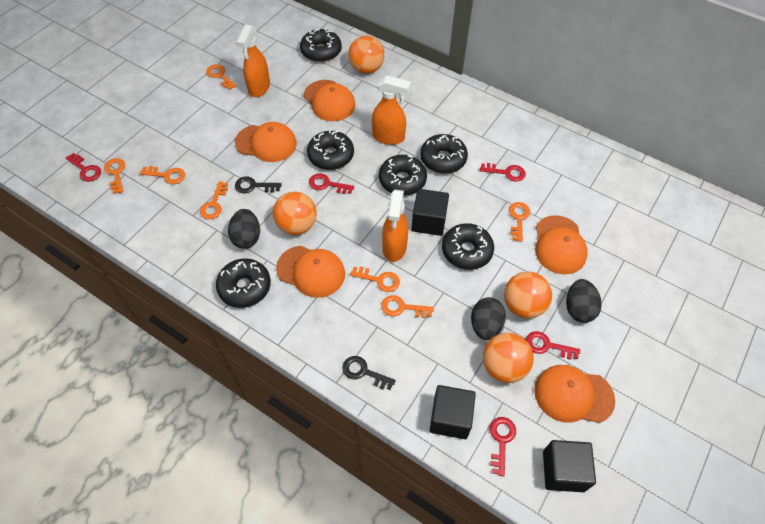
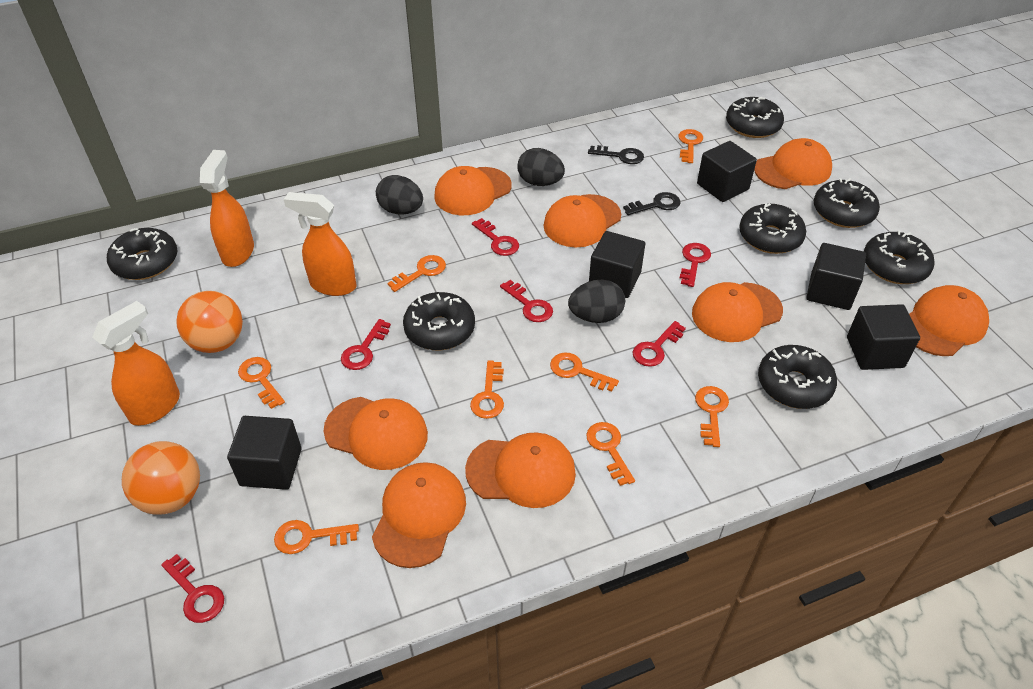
black cube: [412,189,449,236] [429,385,476,439] [543,440,596,492] = 3 -> [227,416,302,490] [589,231,645,298] [697,141,757,202] [806,243,866,310] [847,304,920,370] = 5
black donut: [216,258,271,308] [300,28,342,62] [307,130,354,170] [379,155,427,196] [420,134,468,174] [442,223,494,270] = 6 -> [107,228,178,280] [403,292,475,350] [726,97,784,138] [739,203,806,254] [758,345,837,409] [814,178,880,228] [864,230,935,284] = 7
orange ball: [273,192,317,235] [348,36,384,74] [483,333,534,383] [504,272,552,319] = 4 -> [122,441,200,515] [176,291,243,353] = 2
orange cap: [235,122,297,162] [276,246,345,298] [304,80,355,121] [534,365,615,423] [535,215,588,274] = 5 -> [324,397,428,470] [372,462,466,568] [434,166,512,215] [465,432,576,508] [543,194,621,247] [692,282,783,342] [754,138,832,189] [909,285,989,356] = 8
orange key: [104,158,125,194] [140,166,185,184] [200,181,228,219] [206,64,237,90] [350,266,400,292] [381,295,434,318] [509,202,530,242] = 7 -> [238,357,285,409] [274,520,359,554] [388,255,446,292] [470,360,504,419] [550,352,619,392] [586,422,635,486] [678,129,703,163] [695,386,729,447] = 8
red key: [66,153,101,182] [309,173,354,194] [480,163,526,182] [490,417,516,477] [526,331,580,360] = 5 -> [161,554,224,623] [341,319,391,370] [472,218,519,256] [500,280,553,322] [633,321,686,367] [680,243,711,287] = 6

